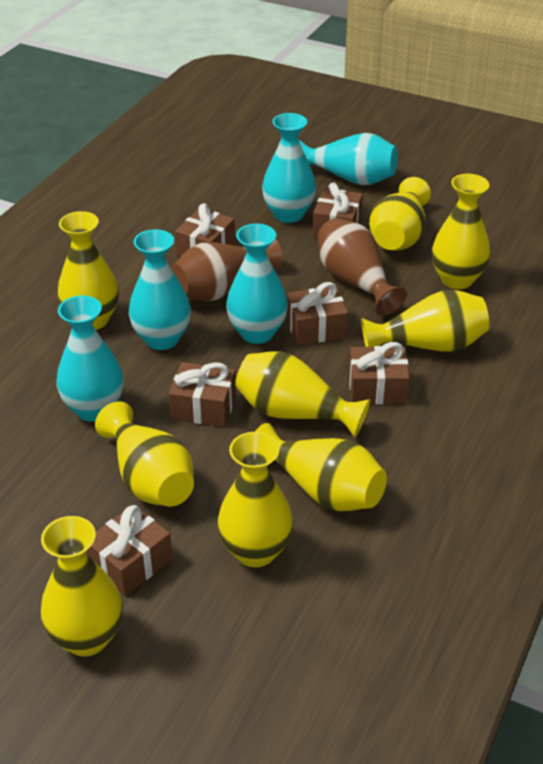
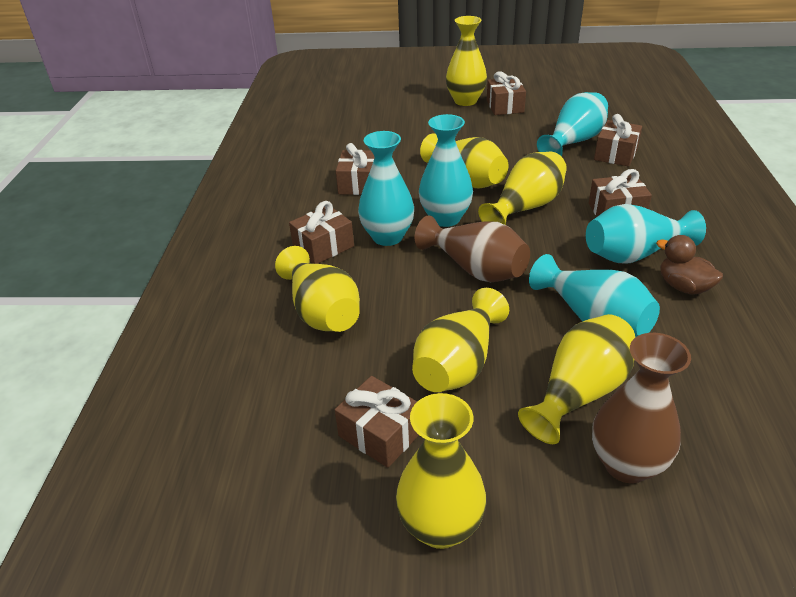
brown duck: none = 0 -> [656,235,723,295] = 1
yellow vase: [40,516,123,656] [58,211,119,330] [95,401,194,507] [217,432,293,567] [235,351,371,438] [255,423,387,511] [361,290,489,352] [369,177,431,251] [432,174,490,289] = 9 -> [275,246,360,332] [396,393,486,549] [412,288,509,392] [420,133,508,189] [446,16,487,106] [478,152,567,225] [518,314,635,444] = 7

